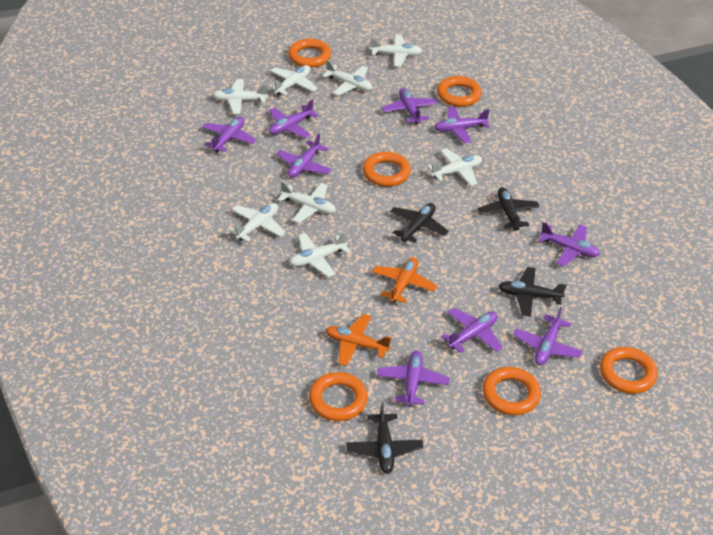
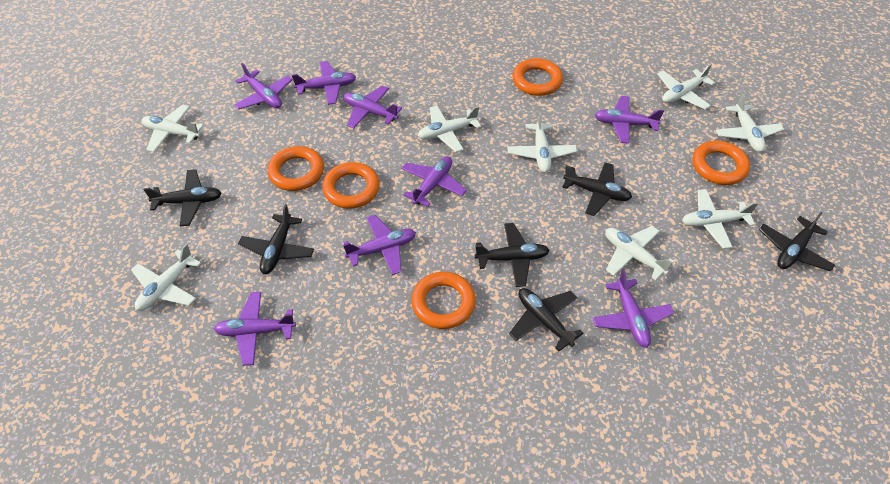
black plane: [346,402,423,474] [390,203,449,243] [477,187,540,231] [499,267,567,317] = 4 -> [143,169,222,226] [238,204,314,274] [475,223,550,287] [509,288,584,352] [562,162,632,216] [759,212,835,272] = 6
orange plane: [326,314,392,366] [372,257,437,303] = 2 -> none = 0
orange ring: [288,39,331,68] [309,372,368,421] [363,152,411,187] [437,76,482,107] [482,367,541,415] [600,347,658,394] = 6 -> [267,146,324,191] [322,162,380,209] [411,272,476,329] [512,58,563,96] [693,141,750,185] = 5
purple plane: [202,117,257,153] [269,99,319,138] [276,133,332,178] [377,351,450,407] [382,88,438,125] [434,107,490,143] [441,308,503,353] [513,307,583,365] [538,222,600,267] = 9 -> [214,292,296,366] [234,63,293,110] [292,61,356,105] [343,85,402,129] [343,215,416,275] [401,156,467,207] [592,269,674,348] [595,96,664,144] = 8

